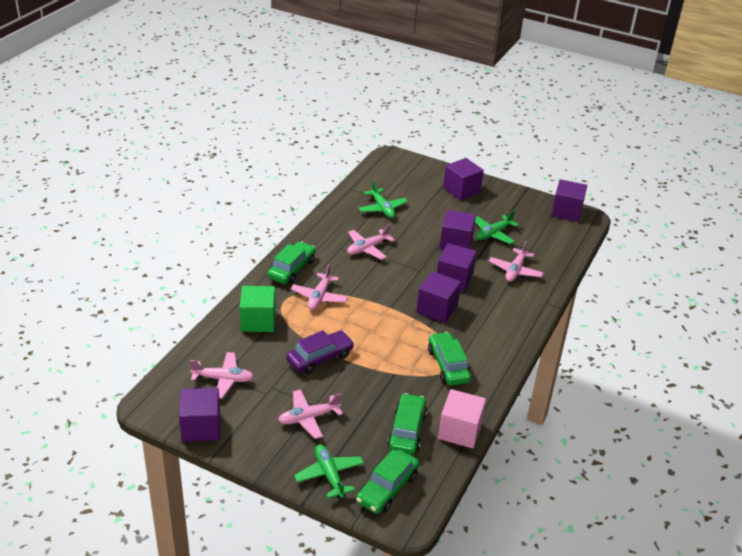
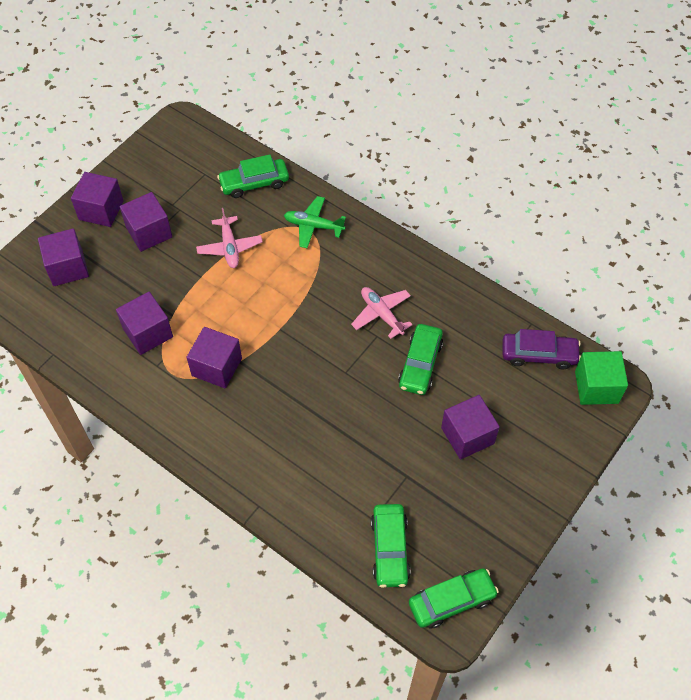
green plane: [294,444,364,498] [358,180,408,218] [475,210,519,244] = 3 -> [284,196,346,248] = 1
pink cube: [438,389,486,449] = 1 -> none = 0
pink plane: [190,352,254,399] [278,390,343,439] [291,265,348,310] [347,224,395,260] [489,241,544,282] = 5 -> [196,208,263,268] [351,287,413,339] = 2

